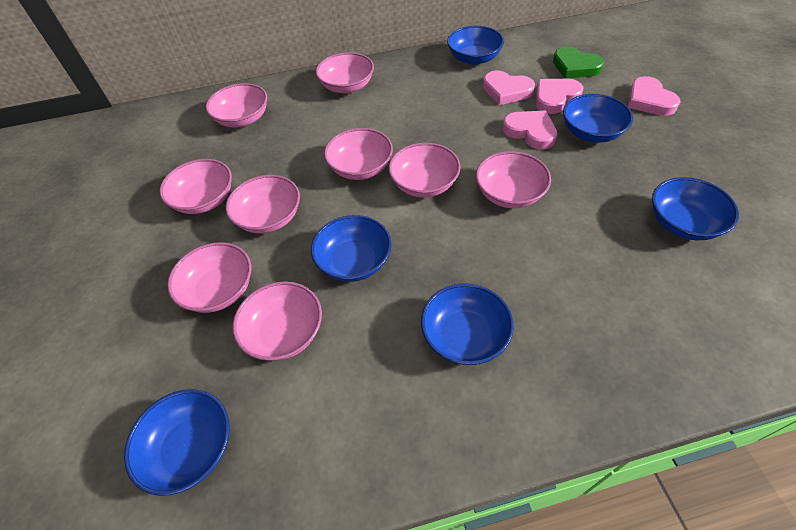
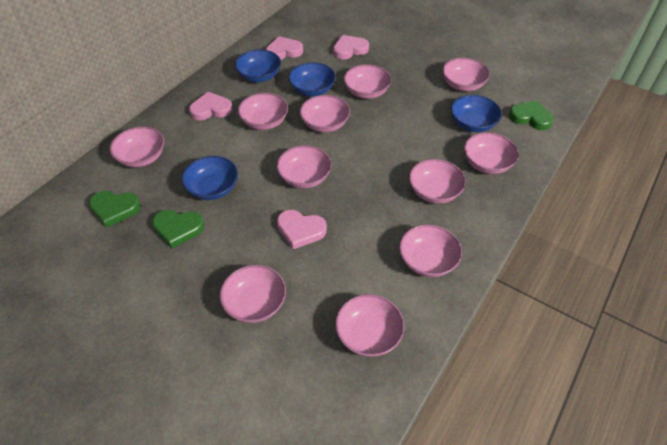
blue bowl: [124,389,230,496] [311,215,392,282] [421,283,514,365] [447,26,504,65] [563,94,633,143] [652,177,739,240] = 6 -> [182,156,238,200] [235,49,281,82] [288,62,336,96] [451,95,502,132] = 4
green heart: [553,46,604,79] = 1 -> [89,191,141,228] [152,210,204,248] [509,100,554,130] = 3
pink bowl: [159,159,232,214] [167,242,251,313] [206,83,267,127] [226,175,300,234] [232,281,322,361] [316,52,374,93] [324,128,393,180] [388,143,461,198] [476,151,551,208] = 9 -> [110,127,164,167] [220,265,286,323] [238,93,288,130] [277,145,332,188] [300,95,350,132] [335,294,404,357] [344,64,391,99] [399,224,462,277] [409,159,466,204] [442,58,490,91] [464,132,519,174] = 11

